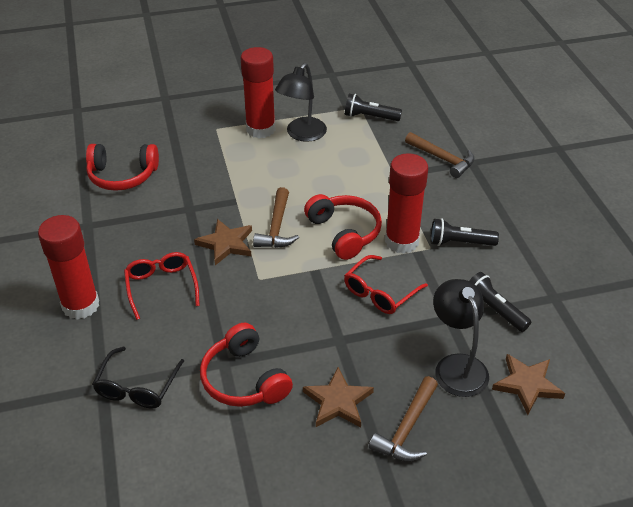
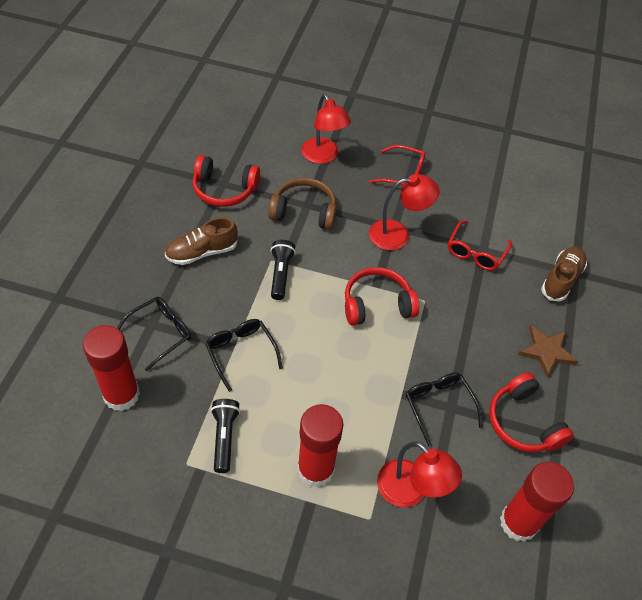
black flashlight: [345,94,402,121] [430,218,499,246] [469,272,531,332] = 3 -> [211,399,240,473] [271,240,296,300] = 2
black glasses: [92,347,184,408] = 1 -> [117,297,191,371] [205,319,283,392] [406,372,483,447] = 3
black lamp: [275,63,327,142] [433,279,489,397] = 2 -> none = 0
brown hammer: [253,187,299,248] [369,376,438,461] [405,132,475,178] = 3 -> none = 0
brown headphones: none = 0 -> [269,178,336,230] = 1
brown shoe: none = 0 -> [165,217,238,265] [541,247,587,302] = 2
brown star: [194,219,252,265] [303,367,374,427] [492,354,565,415] = 3 -> [518,325,578,377] = 1
red lamp: none = 0 -> [301,94,351,164] [369,174,440,250] [377,442,462,507] = 3

